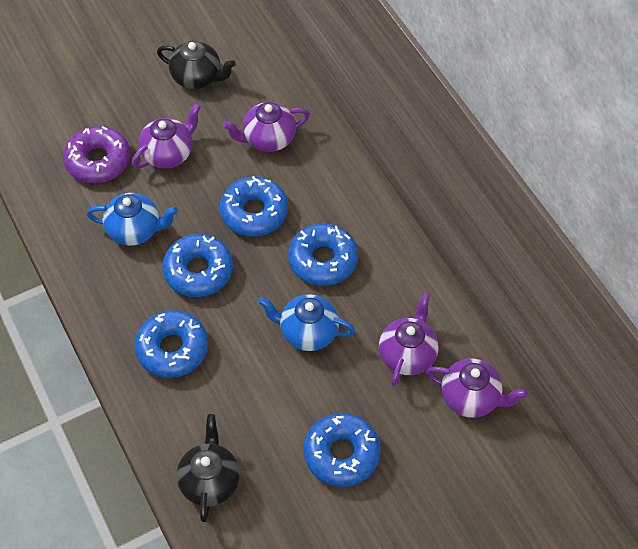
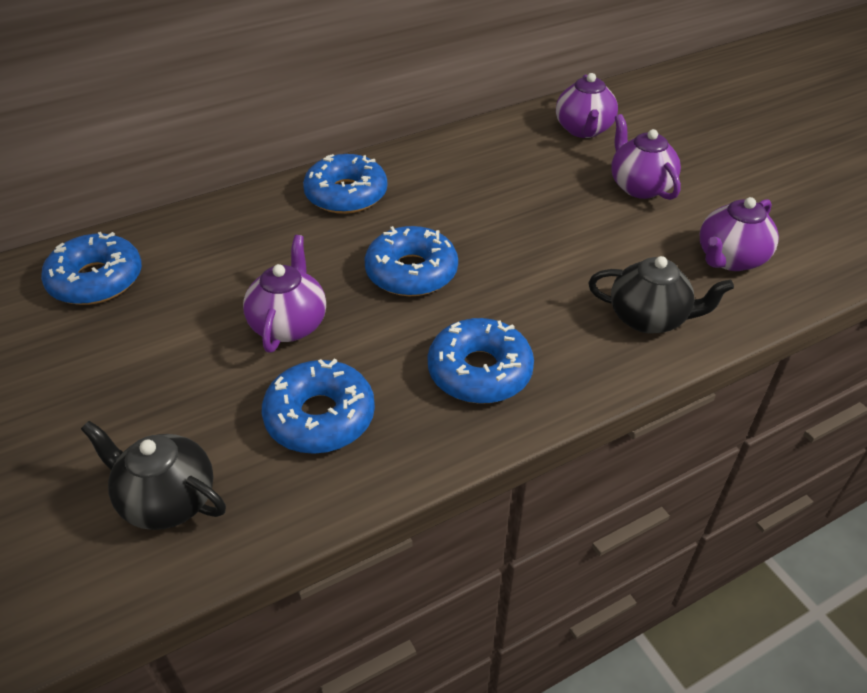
blue teapot: [86,193,178,246] [258,294,355,351] = 2 -> none = 0
purple donut: [63,126,131,183] = 1 -> none = 0

